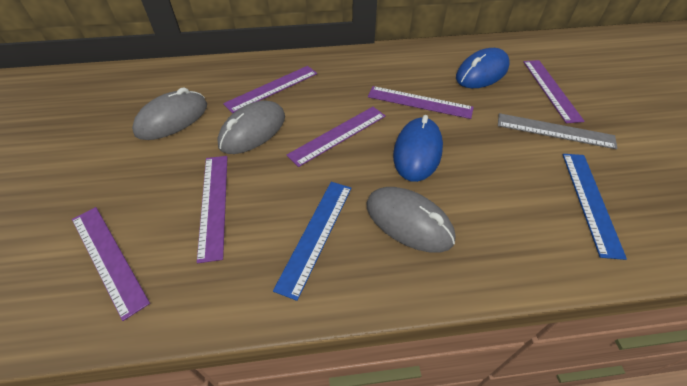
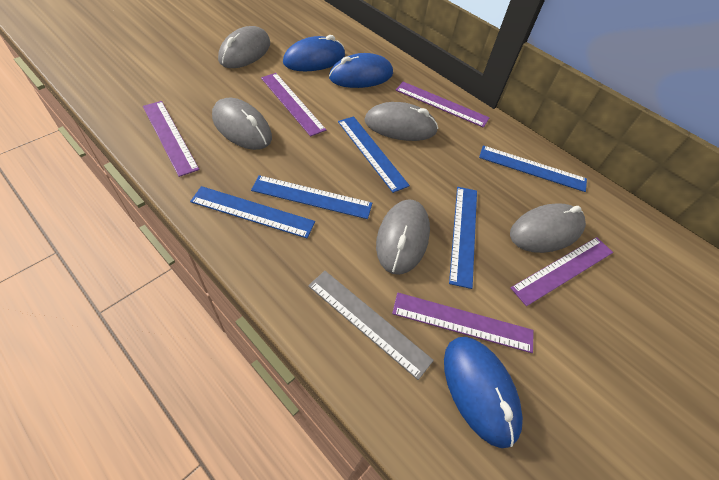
blue mouse: [393,115,443,182] [456,48,510,88] = 2 -> [283,35,345,71] [329,53,393,88] [444,337,523,448] = 3
blue ruler: [273,182,352,301] [562,154,627,260] = 2 -> [190,186,315,238] [251,175,372,219] [338,116,410,193] [449,187,477,289] [479,146,587,192] = 5
grey mouse: [132,87,207,140] [217,101,285,154] [367,187,455,253] = 3 -> [212,98,272,150] [218,26,270,68] [364,102,438,141] [376,199,430,275] [510,203,586,253] = 5
purple ruler: [72,207,150,321] [197,156,227,263] [223,66,317,113] [287,107,386,167] [368,86,474,119] [523,60,585,123] = 6 -> [143,101,199,177] [261,73,326,137] [392,293,534,353] [396,82,490,128] [511,237,613,306] = 5

